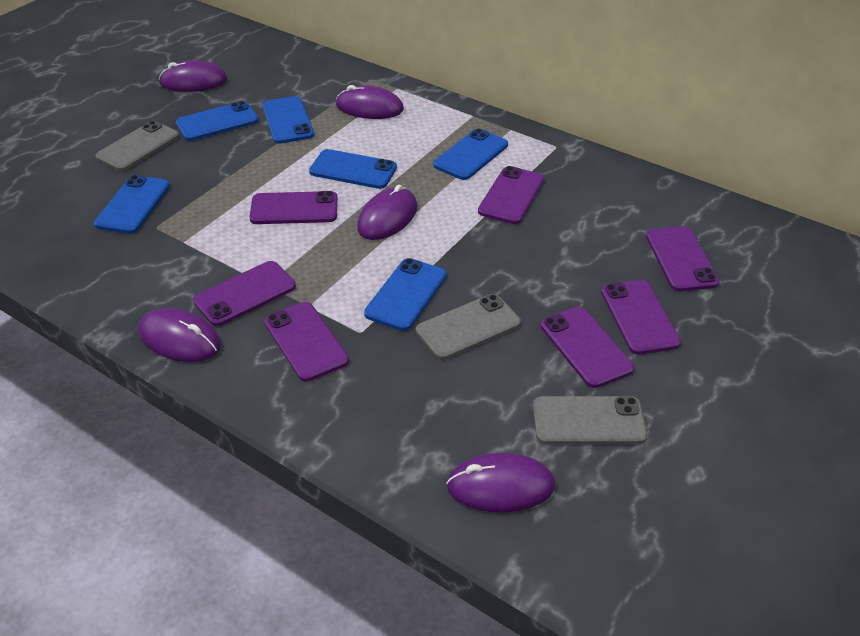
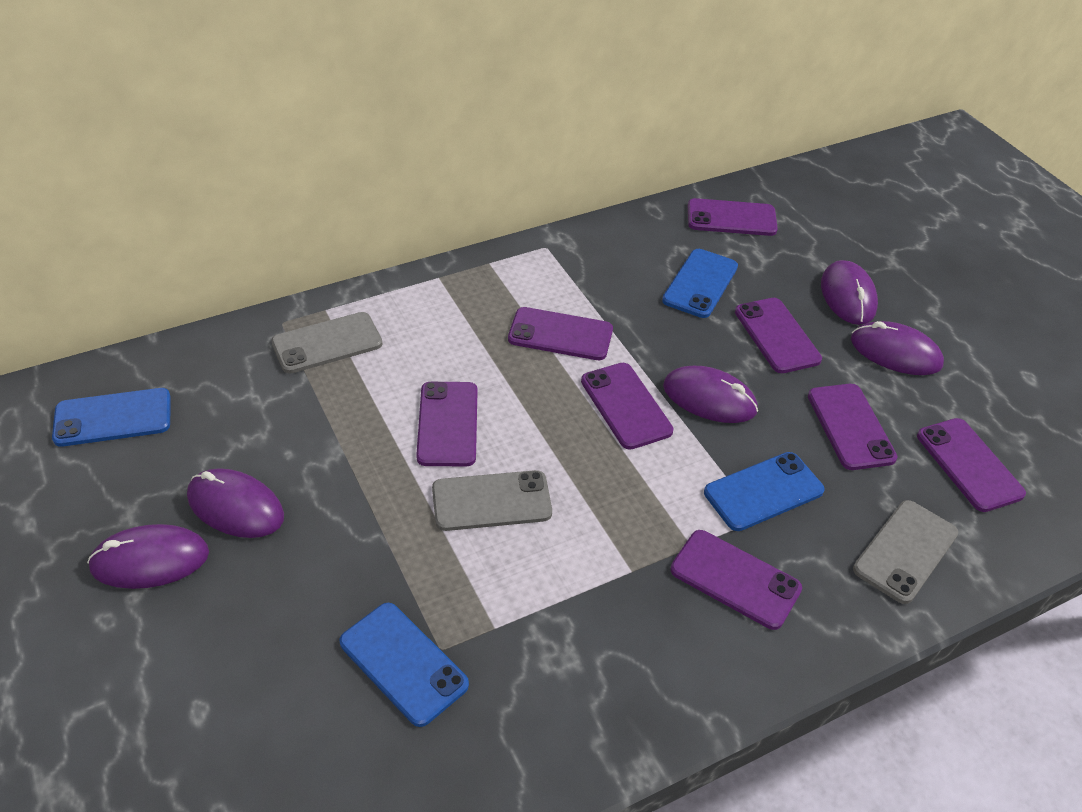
blue phone: [94,175,170,234] [176,101,259,141] [262,96,314,144] [309,149,397,189] [364,258,447,331] [433,129,508,180] = 6 -> [52,388,171,447] [339,603,469,727] [662,249,738,318] [704,452,825,531] = 4
purple phone: [193,261,296,326] [249,191,338,224] [264,302,349,382] [478,166,544,224] [540,307,634,388] [601,280,681,355] [646,226,719,291] = 7 -> [416,382,477,466] [508,307,613,360] [581,363,673,450] [670,530,802,630] [688,198,778,236] [735,298,822,373] [808,384,898,470] [917,418,1026,512] = 8

